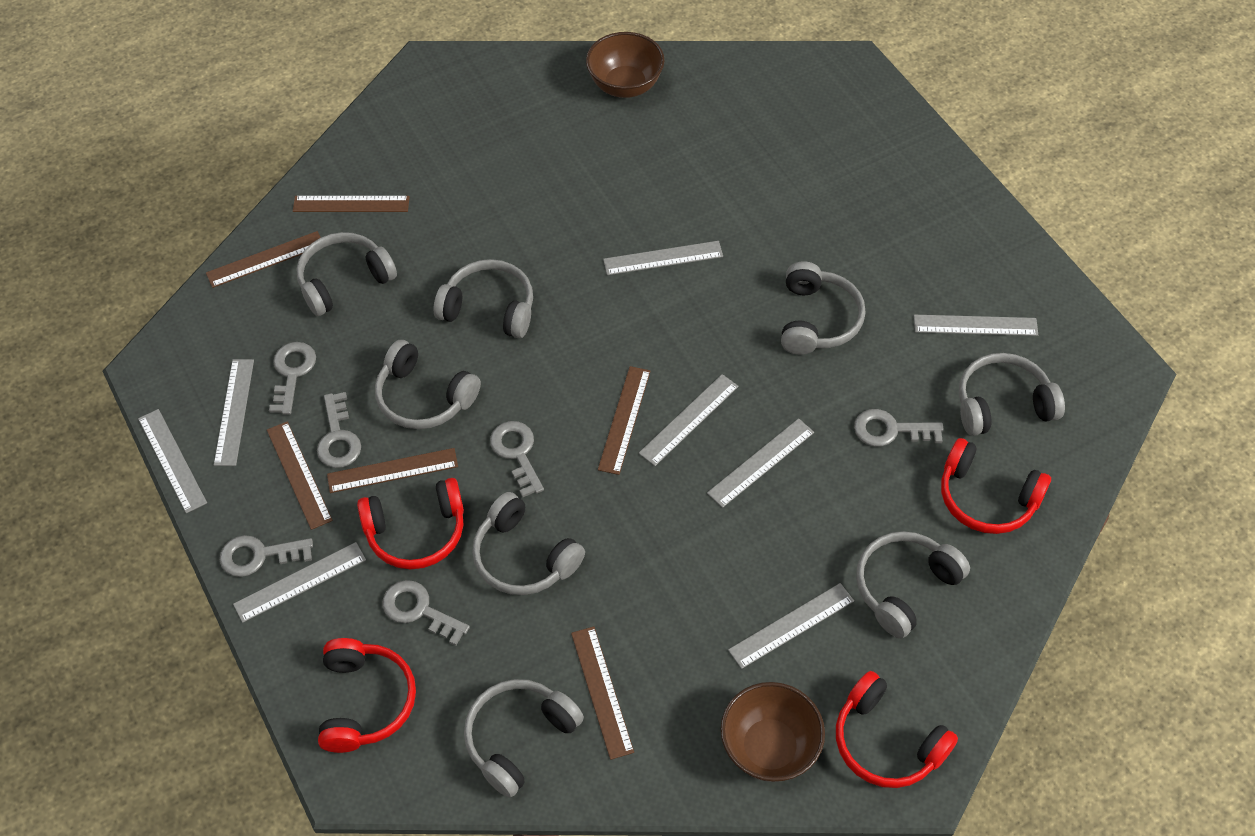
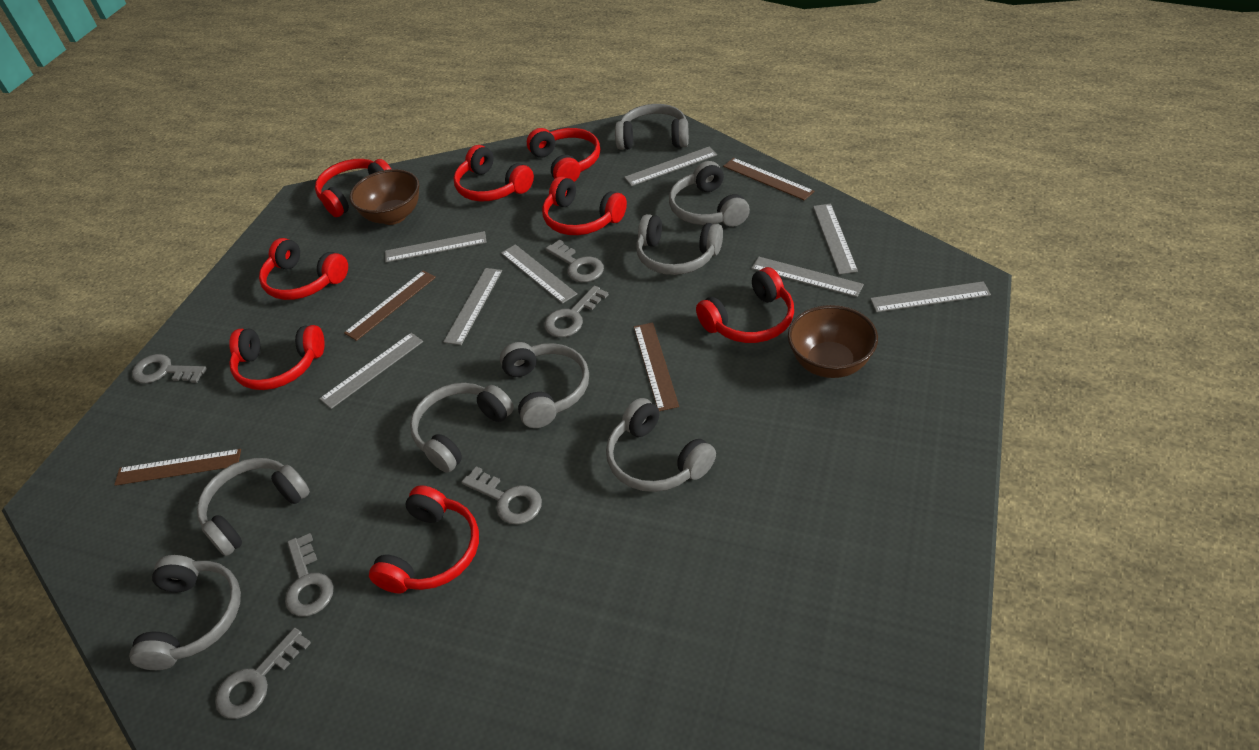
brown ruler: [206,231,321,288] [267,421,333,530] [293,196,410,212] [327,448,458,493] [571,626,634,760] [598,366,651,475] = 6 -> [114,449,241,486] [344,270,436,341] [634,322,679,411] [723,158,814,200] = 4
red headphones: [318,638,416,753] [357,478,464,569] [836,671,958,788] [941,438,1051,534] = 4 -> [229,325,325,390] [259,238,348,300] [315,159,391,217] [369,485,479,593] [454,145,534,202] [527,128,600,182] [542,176,627,235] [696,267,794,343] = 8

